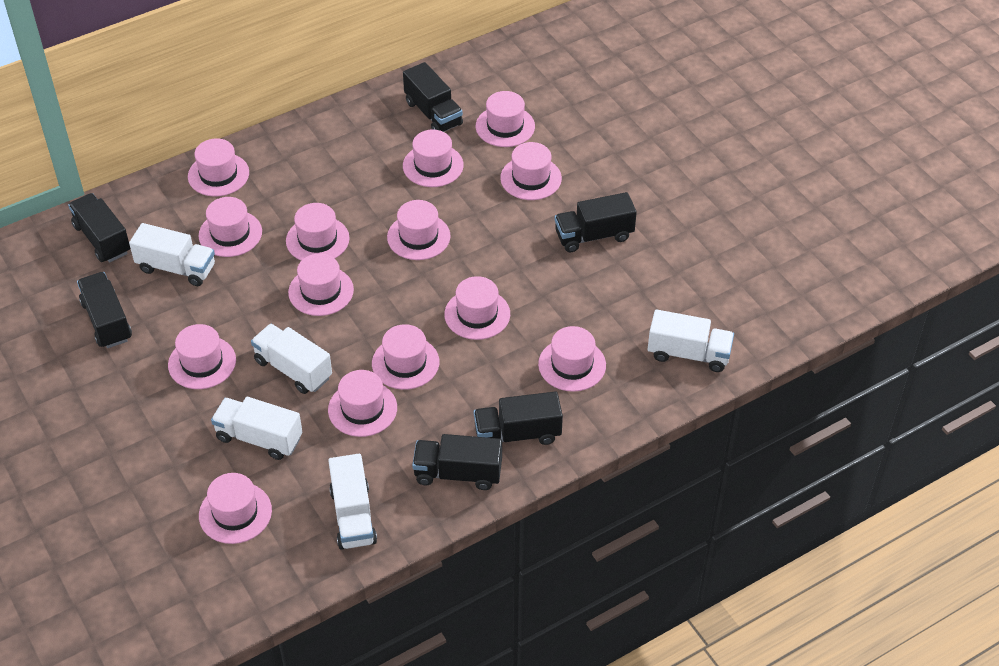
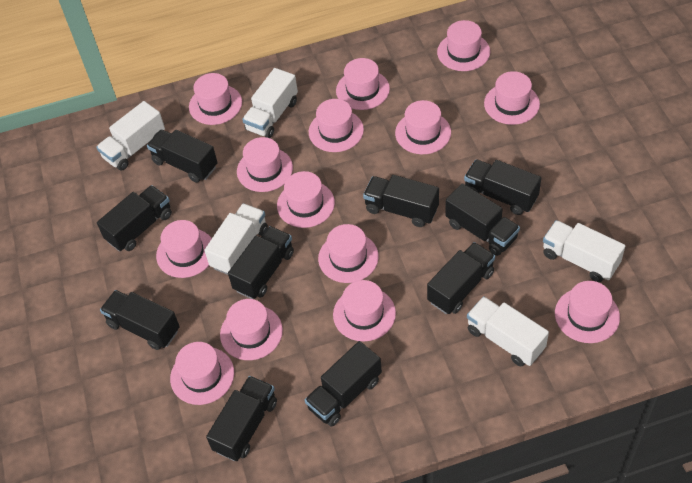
black truck: [68,193,130,262] [77,272,132,348] [403,62,463,132] [412,434,502,490] [474,391,563,445] [555,192,637,252] = 6 -> [97,185,172,252] [100,290,180,350] [147,130,218,183] [206,376,277,461] [228,226,294,299] [305,341,382,427] [363,175,439,227] [427,242,495,314] [445,183,520,256] [464,159,541,215] = 10

